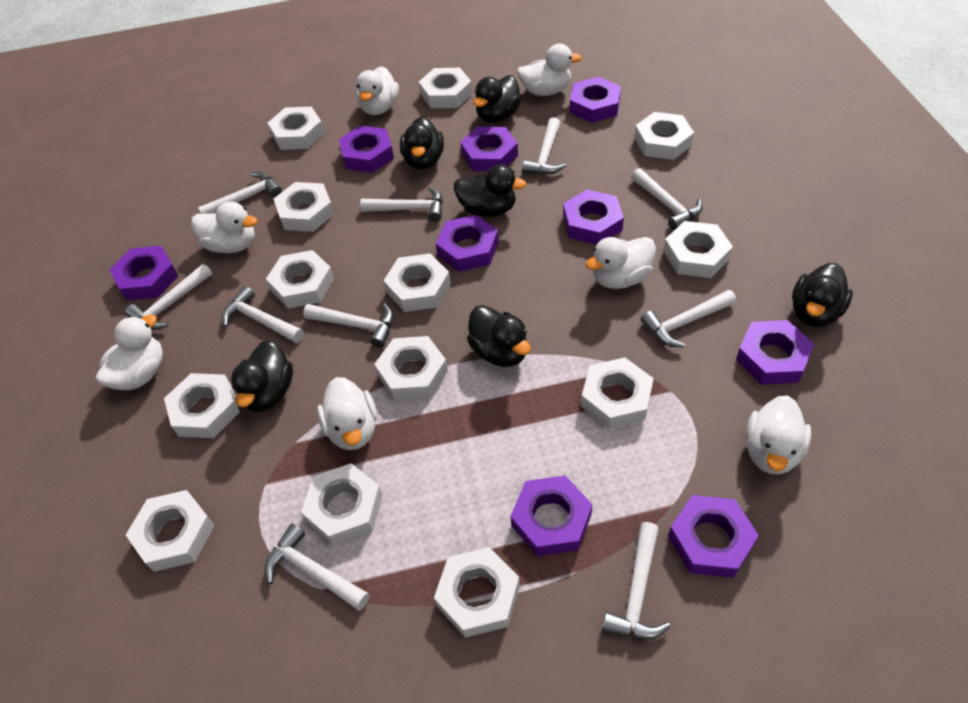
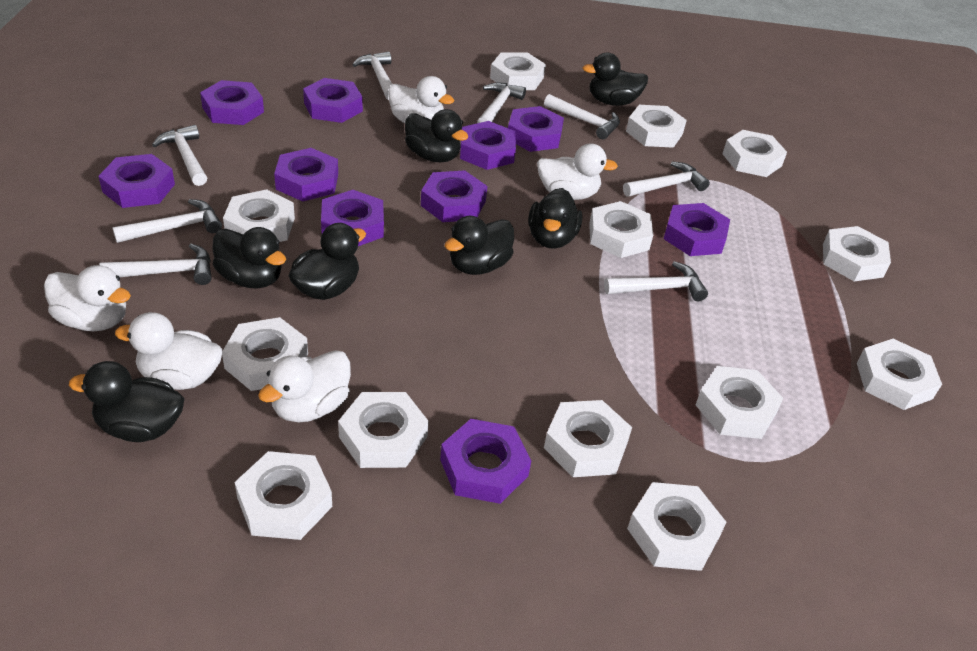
black duck: [231,340,293,412] [400,117,444,170] [454,164,526,217] [467,305,531,367] [474,75,522,123] [792,263,853,327] = 6 -> [69,361,184,442] [212,227,286,288] [289,223,366,300] [405,109,468,162] [444,216,514,275] [528,188,582,249] [582,53,648,106] = 7
purple nut: [109,246,178,300] [339,126,394,173] [436,215,499,272] [460,126,518,172] [510,476,593,556] [563,190,624,245] [570,77,621,123] [668,495,759,578] [736,320,814,385] = 9 -> [98,154,175,208] [200,80,264,125] [274,148,338,201] [303,78,363,123] [321,190,384,246] [421,170,487,222] [440,419,531,504] [460,121,516,170] [508,106,564,152] [664,203,730,256] = 10
white duck: [96,314,163,390] [191,202,257,253] [317,377,377,450] [356,66,399,115] [517,44,582,96] [585,237,656,289] [745,395,811,475] = 7 -> [44,265,131,331] [115,312,223,390] [258,350,351,422] [388,76,454,123] [537,143,618,200] = 5
white hammer: [125,264,212,330] [198,172,282,214] [222,286,304,343] [265,524,369,610] [303,303,394,348] [360,186,443,222] [522,117,566,175] [602,522,671,640] [631,168,703,230] [641,290,736,348] = 10 -> [99,244,212,285] [112,199,222,243] [152,125,207,186] [352,52,392,100] [477,83,526,123] [544,94,620,139] [604,261,708,301] [623,162,710,197] = 8

